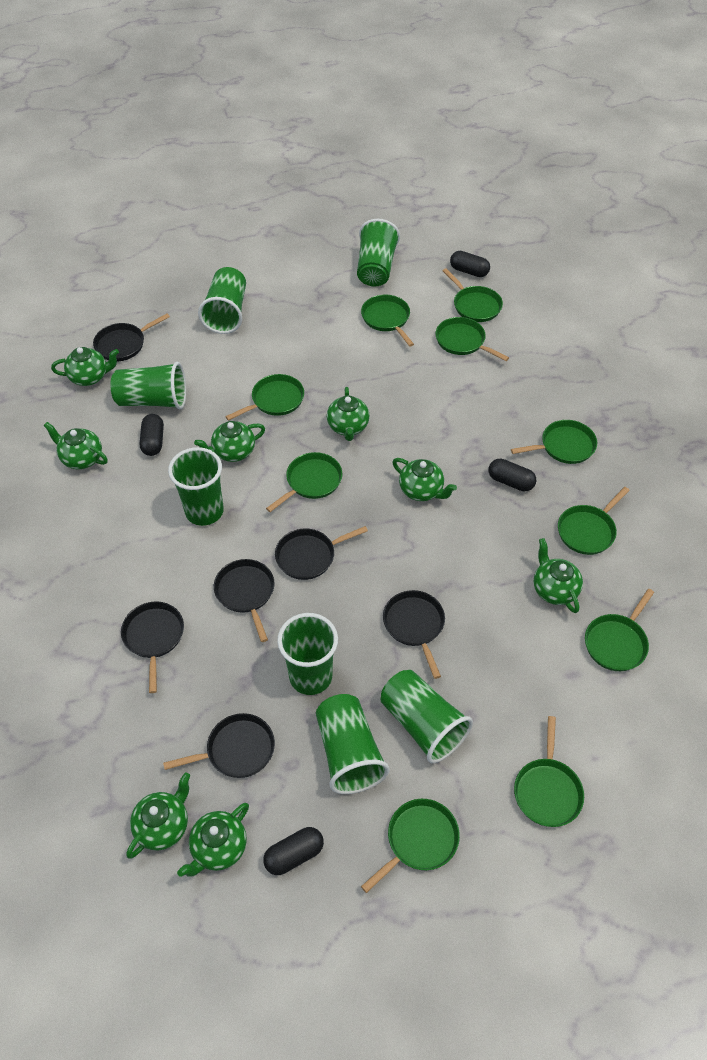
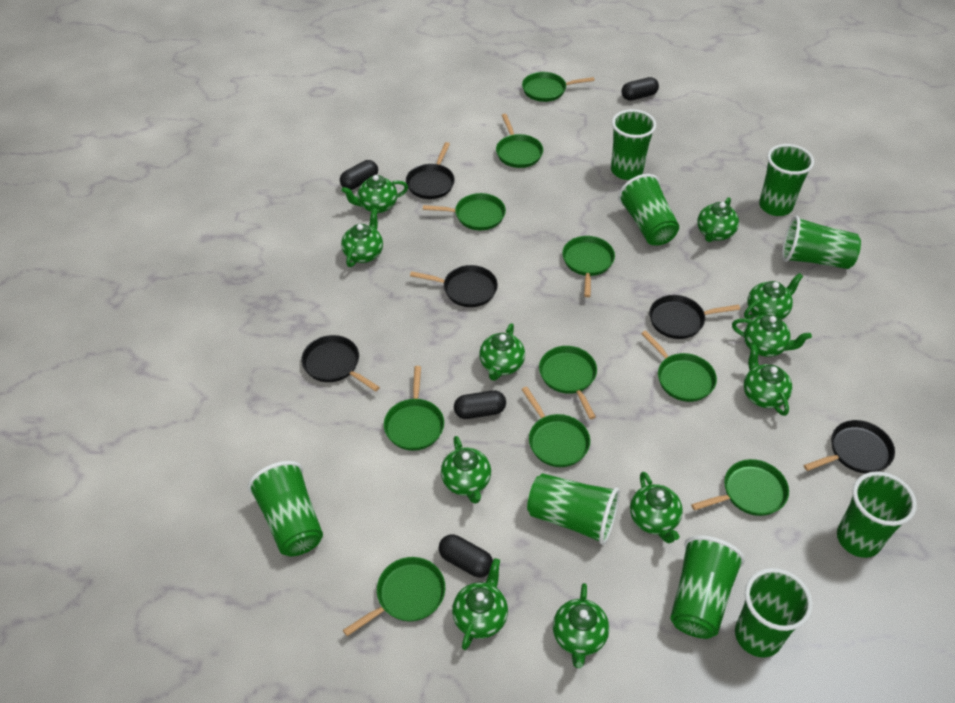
black pan: [93,314,170,361] [121,602,184,693] [163,713,275,778] [214,559,275,642] [275,526,368,580] [383,590,445,679] = 6 -> [301,335,380,391] [406,142,455,199] [410,265,498,307] [649,295,740,339] [804,420,895,473] = 5
green cup: [110,362,186,409] [168,447,224,526] [198,267,246,334] [277,613,338,695] [316,694,389,794] [357,219,400,286] [381,670,473,763] = 7 -> [248,461,323,556] [527,473,620,545] [611,109,656,180] [618,174,679,245] [670,536,745,639] [735,568,813,658] [759,144,814,216] [782,216,861,269] [837,471,917,558] = 9
green teapot: [43,422,108,469] [51,347,119,386] [126,773,191,859] [177,803,249,877] [194,421,265,462] [327,387,369,441] [392,458,457,501] [534,538,583,613] = 8 -> [341,175,408,213] [341,208,383,267] [441,436,491,504] [452,558,508,650] [479,323,525,381] [553,583,609,668] [630,472,683,543] [697,197,739,242] [732,315,812,357] [744,273,803,320] [744,344,792,416] = 11

